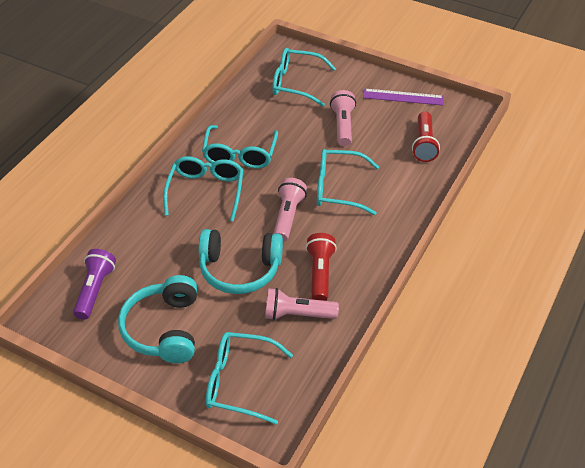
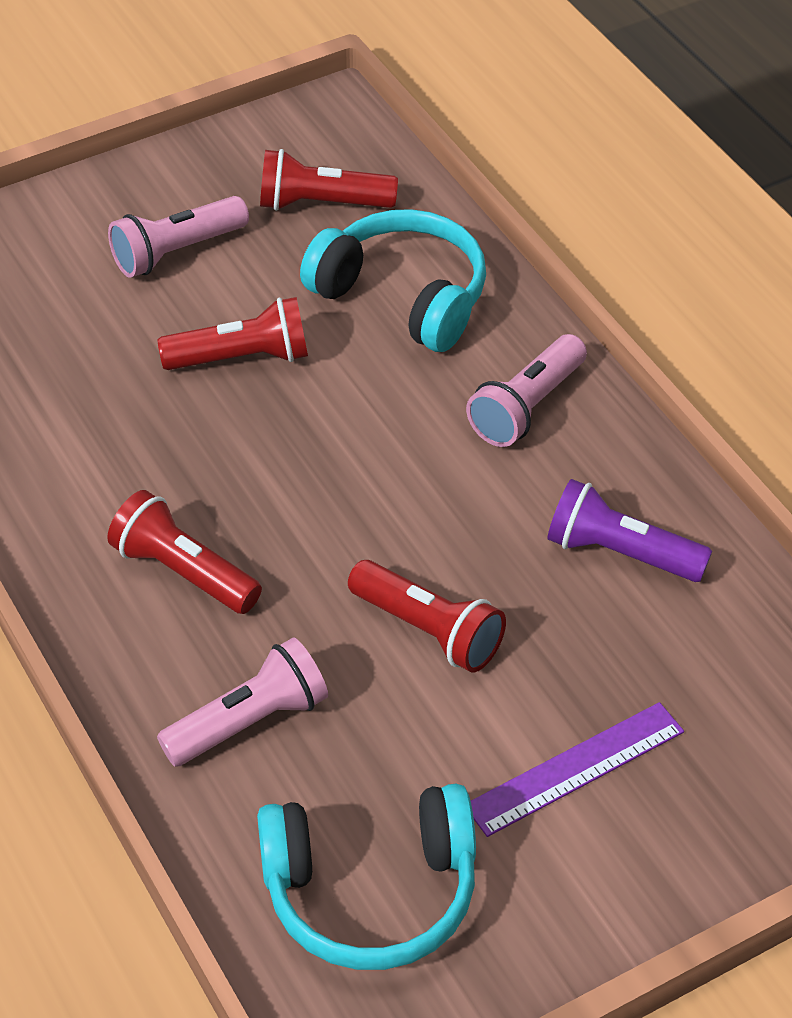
red flashlight: [306,233,337,301] [412,112,440,162] = 2 -> [107,490,262,614] [157,297,308,370] [260,149,398,211] [348,560,506,672] = 4
turquoise glasses: [163,156,243,221] [202,125,278,169] [206,332,293,425] [272,48,336,107] [317,149,379,215] = 5 -> none = 0

